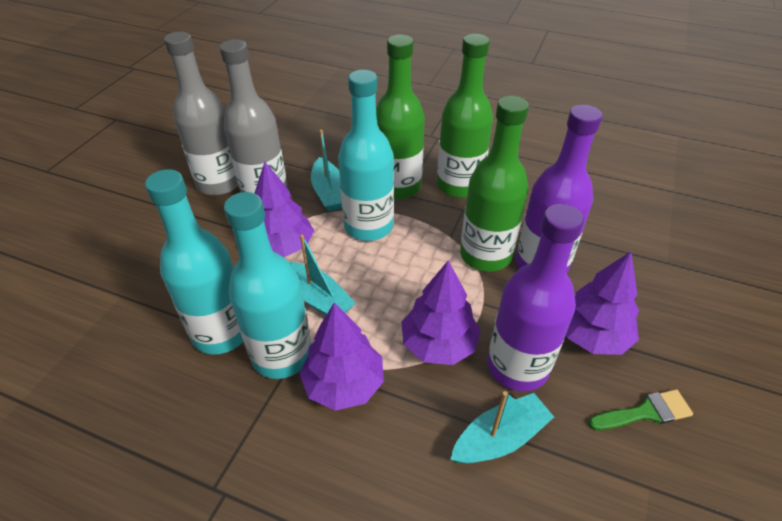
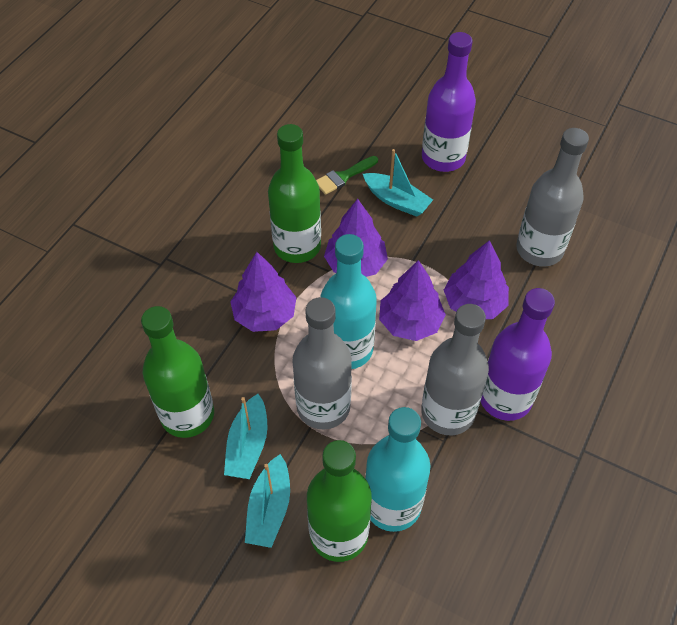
grey bottle: [164,32,238,196] [220,40,288,193] = 2 -> [292,297,352,429] [421,304,489,435] [516,128,589,267] = 3
turquoise bottle: [145,169,243,354] [224,192,311,379] [338,70,394,241] = 3 -> [321,234,377,369] [365,407,430,532] = 2

